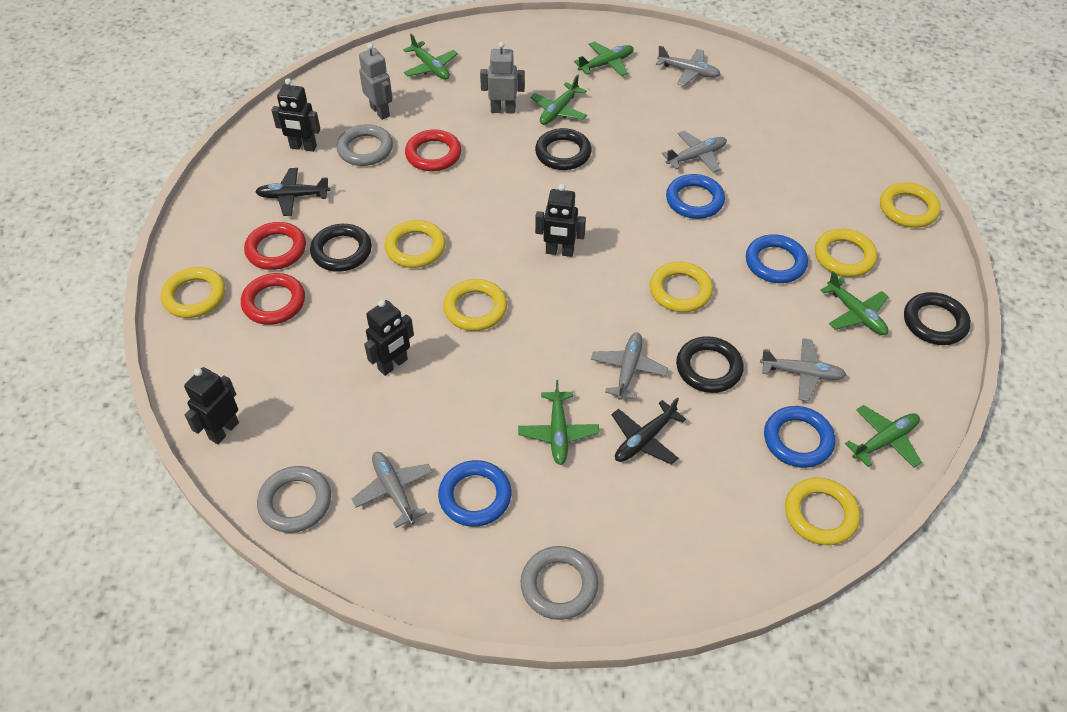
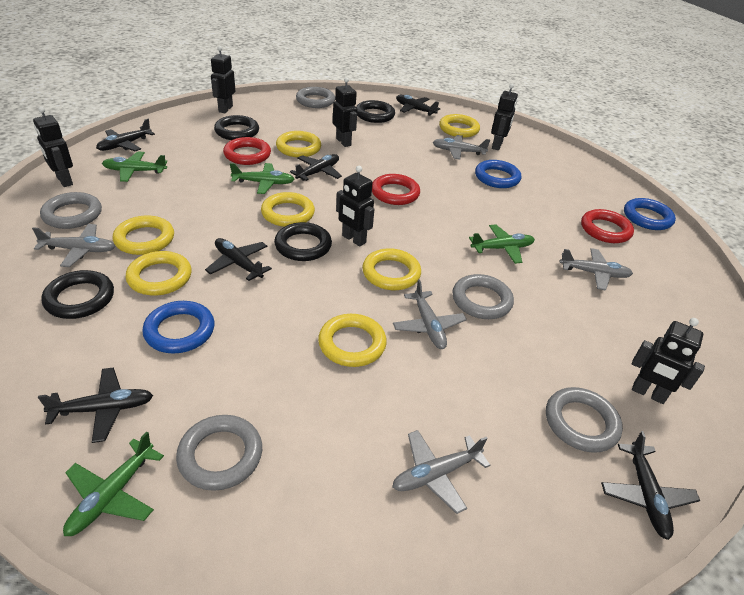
black plane: [255,168,330,216] [612,397,686,465] = 2 -> [38,368,153,443] [96,119,155,151] [205,238,272,281] [290,154,342,181] [396,95,441,116] [601,431,700,540] = 6
black robot: [184,367,239,444] [271,78,320,152] [364,299,414,376] [535,184,586,257] = 4 -> [33,107,73,187] [211,46,235,113] [333,77,357,147] [336,166,374,246] [491,84,518,150] [632,318,705,404] = 6
blue ring: [438,460,511,527] [666,174,725,219] [746,234,808,283] [764,406,835,468] = 4 -> [142,301,215,354] [475,160,521,188] [624,198,676,230] = 3
green plane: [403,34,458,80] [518,380,599,465] [530,74,587,125] [574,41,634,76] [820,271,889,335] [845,405,922,468] = 6 -> [63,432,164,536] [102,152,167,182] [230,163,295,194] [469,224,535,264] = 4
grey ring: [257,466,331,533] [336,124,393,166] [520,546,598,620] = 3 -> [40,192,102,229] [176,415,262,491] [296,87,335,108] [452,274,514,319] [546,387,623,453] = 5
grey robot: [359,43,392,120] [480,42,525,114] = 2 -> none = 0

